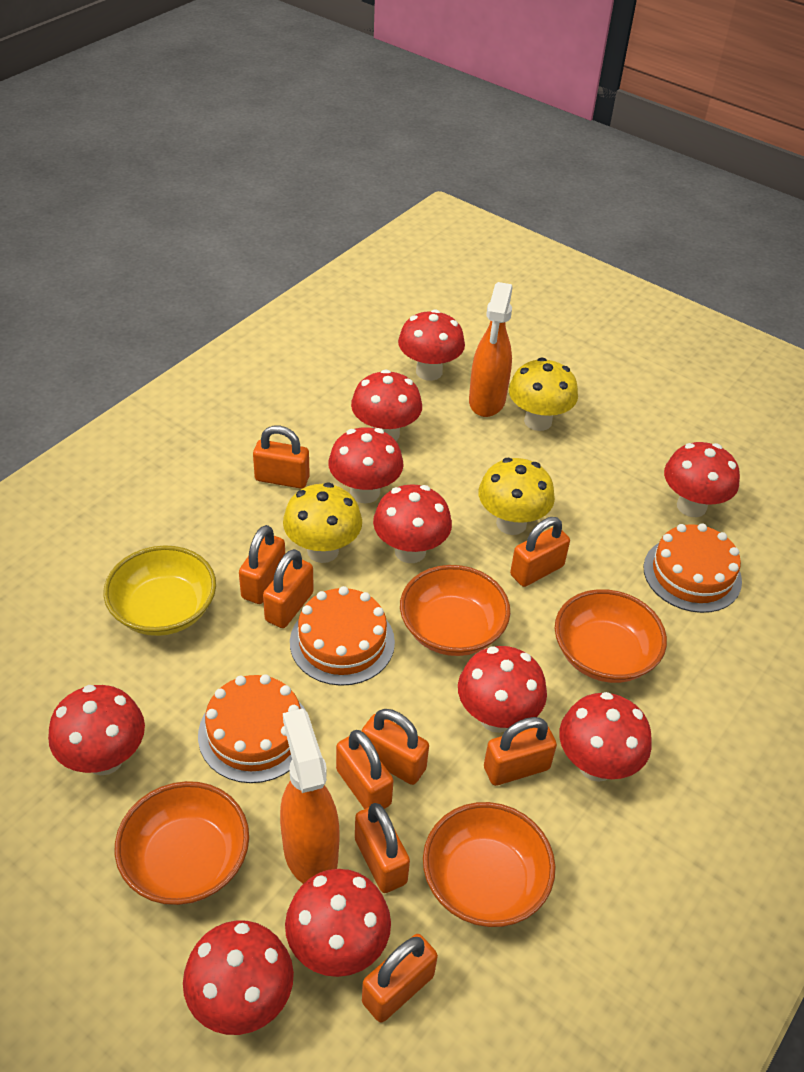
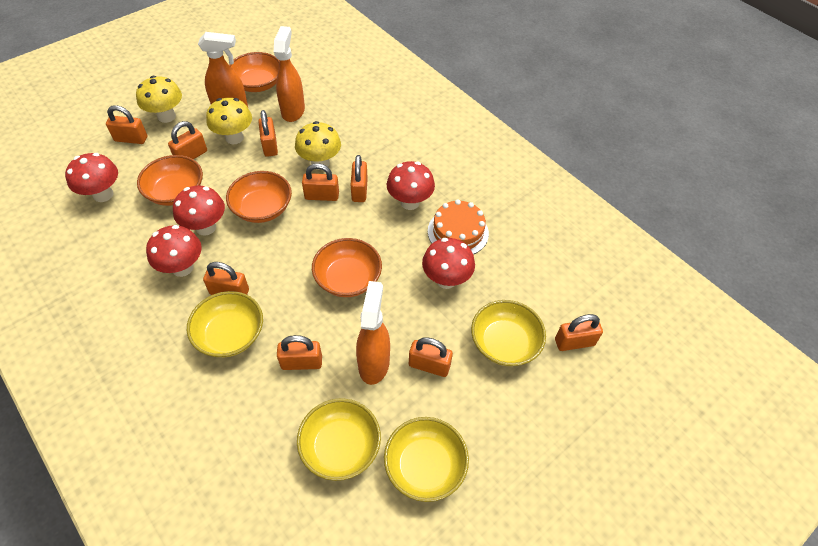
orange cake: [198,674,306,783] [290,586,395,686] [643,524,742,613] = 3 -> [428,200,489,255] = 1
orange spray bottle: [280,708,340,884] [469,282,513,417] = 2 -> [198,32,248,107] [274,26,305,122] [356,281,390,385] = 3
red mushroom: [48,685,145,775] [183,920,294,1035] [285,869,391,977] [328,427,404,503] [351,369,422,441] [373,484,452,563] [398,309,465,381] [458,646,547,733] [559,692,652,782] [664,442,740,517] = 10 -> [65,153,118,202] [146,225,202,277] [173,185,225,236] [387,161,435,210] [422,238,475,289] = 5
yellow bowl: [103,545,216,636] = 1 -> [187,291,263,357] [297,398,381,481] [384,417,469,502] [471,300,546,366] = 4

